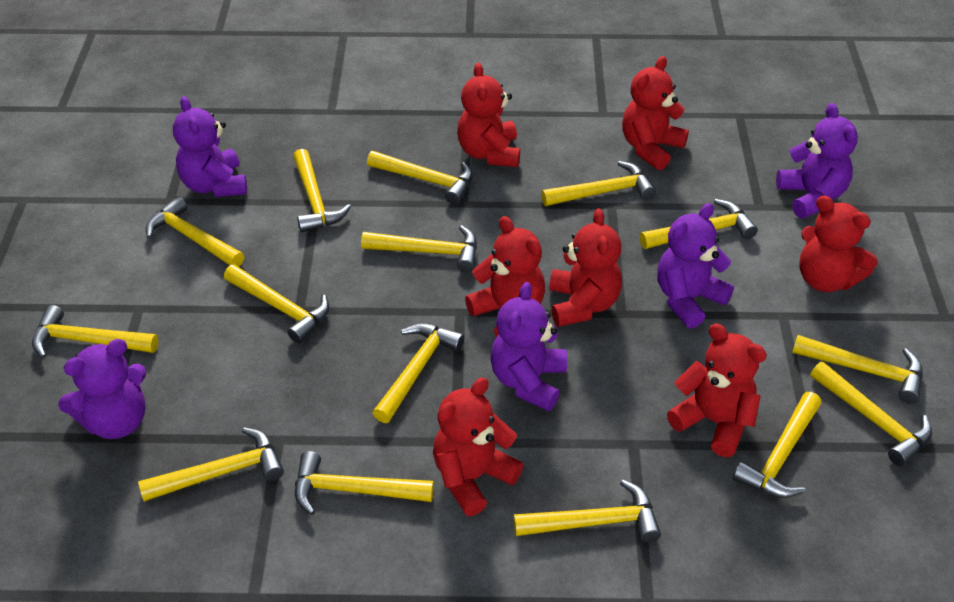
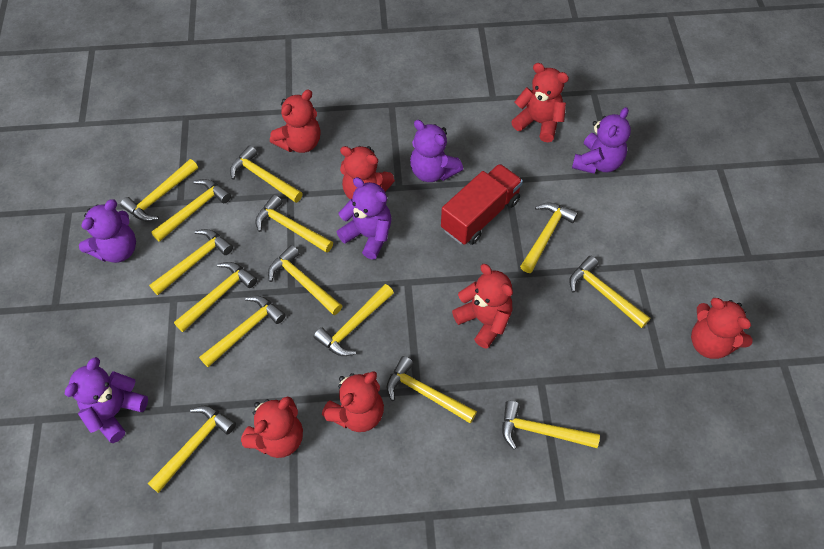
red truck: none = 0 -> [441,164,523,245] = 1
yellow hammer: [32,305,158,358] [138,428,284,502] [146,196,244,267] [224,265,329,343] [293,149,351,232] [295,451,434,515] [361,225,477,272] [367,151,473,205] [373,323,464,423] [513,480,661,542] [541,161,656,206] [640,199,758,249] [733,392,822,498] [792,335,923,404] [811,362,932,466] = 15 -> [120,159,198,221] [147,406,236,493] [149,229,233,295] [151,179,231,242] [174,262,257,332] [199,296,286,367] [230,145,303,203] [255,195,333,253] [268,245,342,315] [314,284,394,356] [387,356,477,424] [502,401,600,449] [520,202,578,273] [569,256,650,328] = 14

